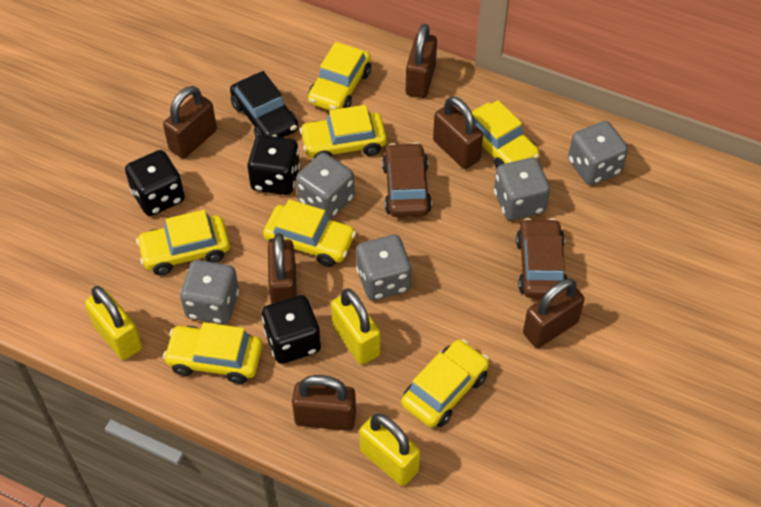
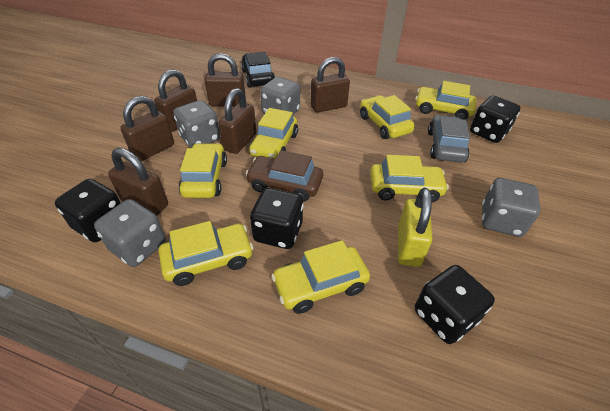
black dice: [125,150,185,216] [247,135,300,195] [262,295,321,364] = 3 -> [55,179,121,242] [250,188,303,249] [414,265,495,344] [470,96,520,143] = 4
brown car: [382,142,432,217] [516,218,567,298] = 2 -> [245,150,323,202] = 1
grey car: none = 0 -> [428,115,470,162] = 1
grey dice: [180,260,239,324] [296,153,354,219] [356,235,412,300] [494,158,550,220] [568,121,628,185] = 5 -> [94,199,166,267] [173,100,220,148] [260,77,300,115] [482,178,540,237] = 4
yellow padlock: [85,286,142,360] [331,289,381,365] [359,414,420,486] = 3 -> [398,188,432,267] = 1

